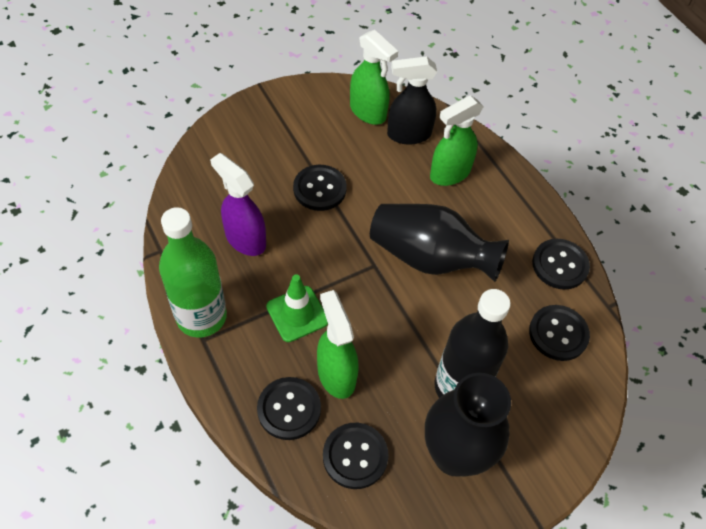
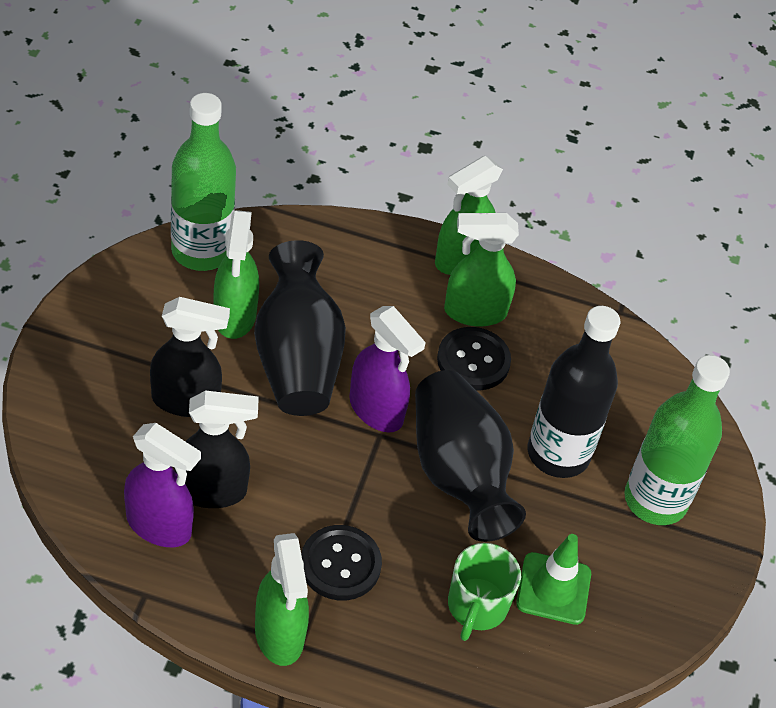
black button: [257,377,321,440] [293,165,347,211] [323,423,389,489] [529,305,590,361] [532,239,590,290] = 5 -> [301,525,382,600] [437,327,511,390] = 2
black spray bottle: [387,56,437,144] = 1 -> [150,297,230,417] [175,390,259,508] = 2
green bottle: [159,207,227,337] = 1 -> [171,93,236,271] [624,355,730,525] = 2
green mug: none = 0 -> [448,543,521,641] = 1
green spray bottle: [317,290,358,399] [350,30,398,125] [430,96,484,186] = 3 -> [213,210,259,339] [255,533,309,666] [435,156,503,275] [444,213,519,327] = 4
purple spray bottle: [210,153,266,256] = 1 -> [124,423,201,547] [349,306,426,433] = 2

